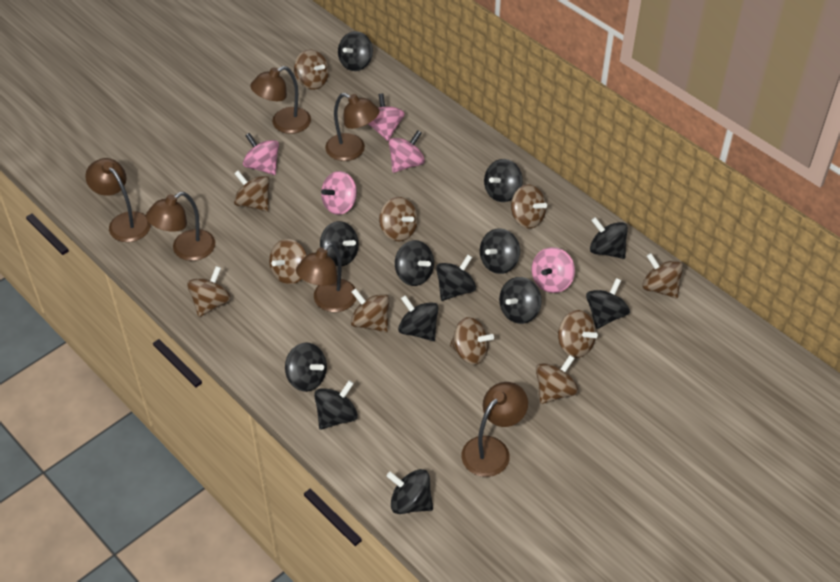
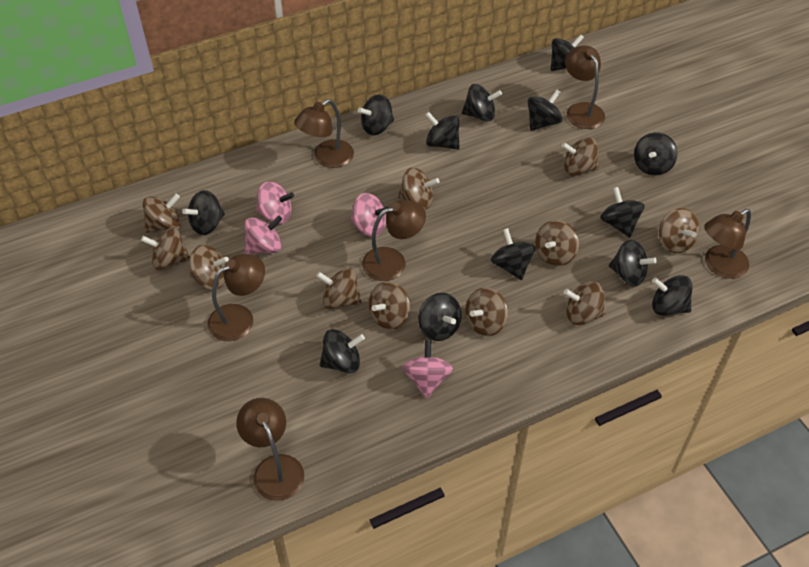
pink spinning top: [243,133,279,175] [321,171,357,215] [368,93,405,141] [389,130,425,173] [532,247,575,293] = 5 -> [245,215,282,254] [256,182,294,224] [350,193,389,237] [402,340,453,399] = 4

